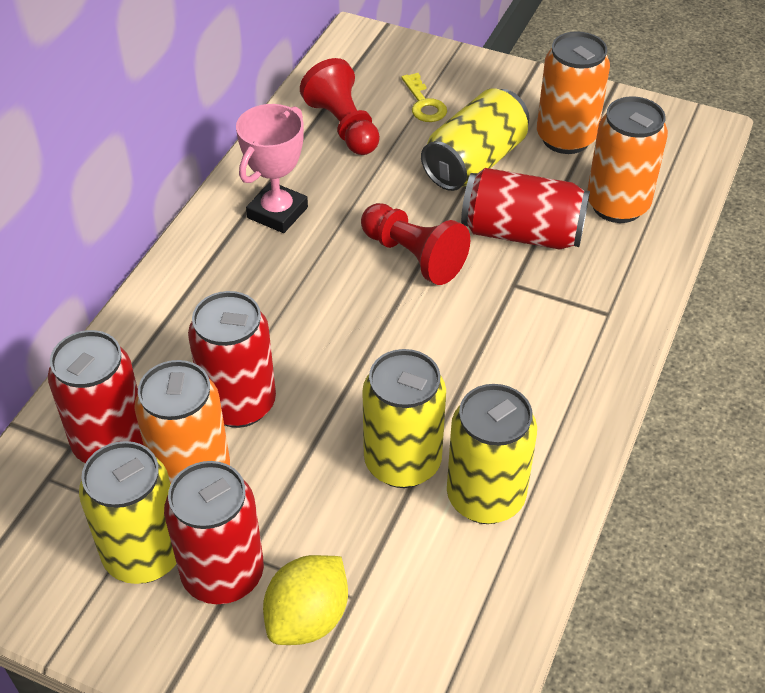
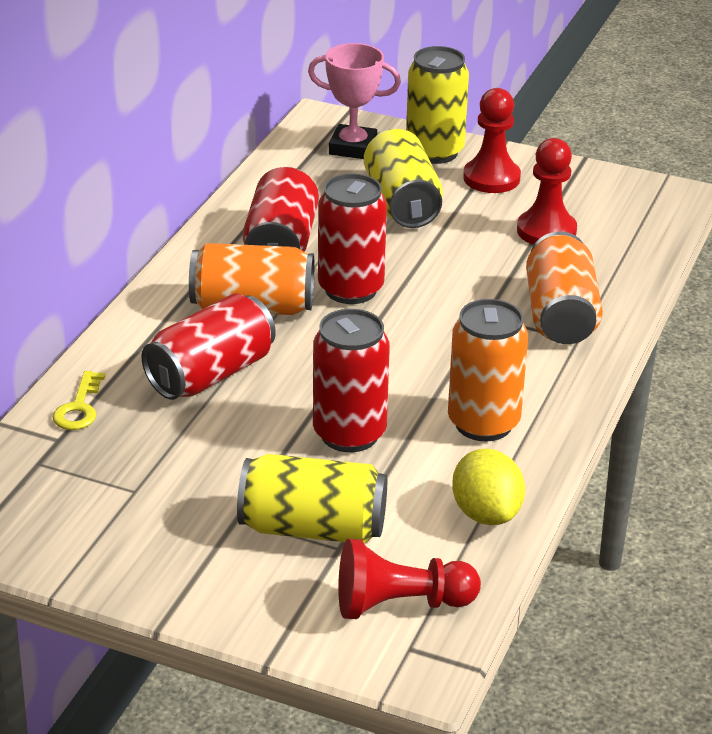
red pawn: [300,58,380,155] [361,203,470,285] = 2 -> [338,539,481,619] [463,88,521,193] [517,138,577,245] = 3
yellow can: [79,441,177,584] [362,349,446,488] [421,89,529,191] [447,384,537,524] = 4 -> [237,454,387,544] [364,129,443,228] [406,46,469,164] = 3

